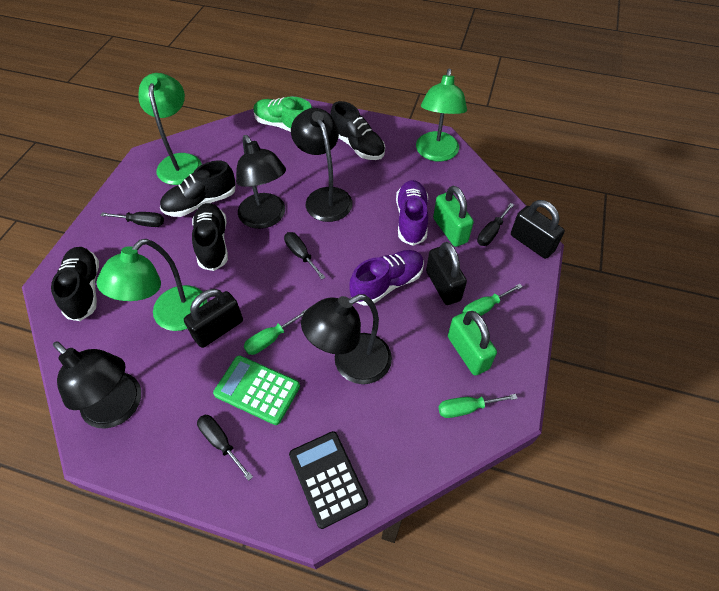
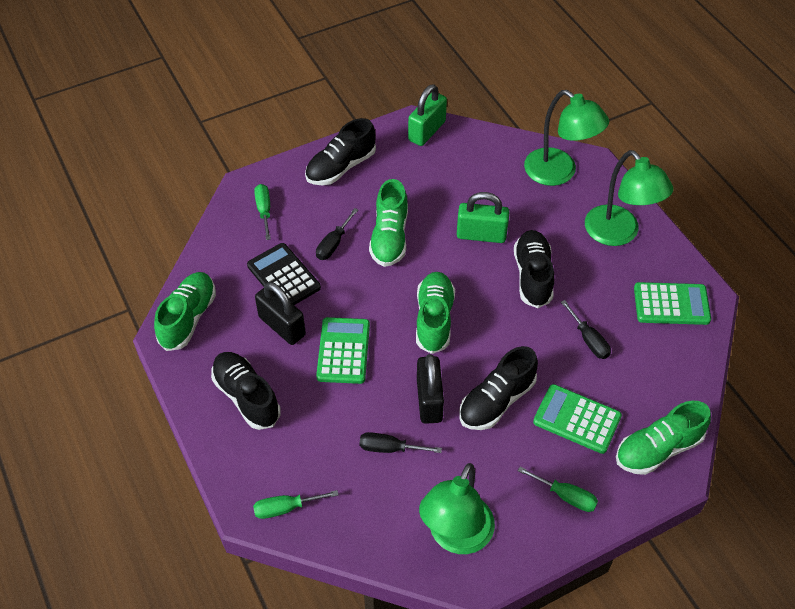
black lamp: [53,341,141,428] [236,135,286,229] [291,108,353,222] [301,294,392,384] = 4 -> none = 0
black padlock: [184,289,243,348] [426,242,467,305] [511,200,565,259] = 3 -> [255,282,306,345] [417,354,444,424] = 2
black screwdriver: [100,212,164,227] [197,415,253,481] [284,232,326,279] [477,203,514,246] = 4 -> [316,208,358,260] [359,432,442,453] [561,300,611,359] = 3
green calculator: [213,356,300,425] = 1 -> [316,317,370,384] [533,384,622,454] [634,282,711,325] = 3
green shoe: [253,97,312,132] = 1 -> [154,272,216,351] [369,179,408,267] [416,272,455,354] [616,401,711,475] = 4
purple shoe: [349,250,424,306] [396,180,428,246] = 2 -> none = 0

